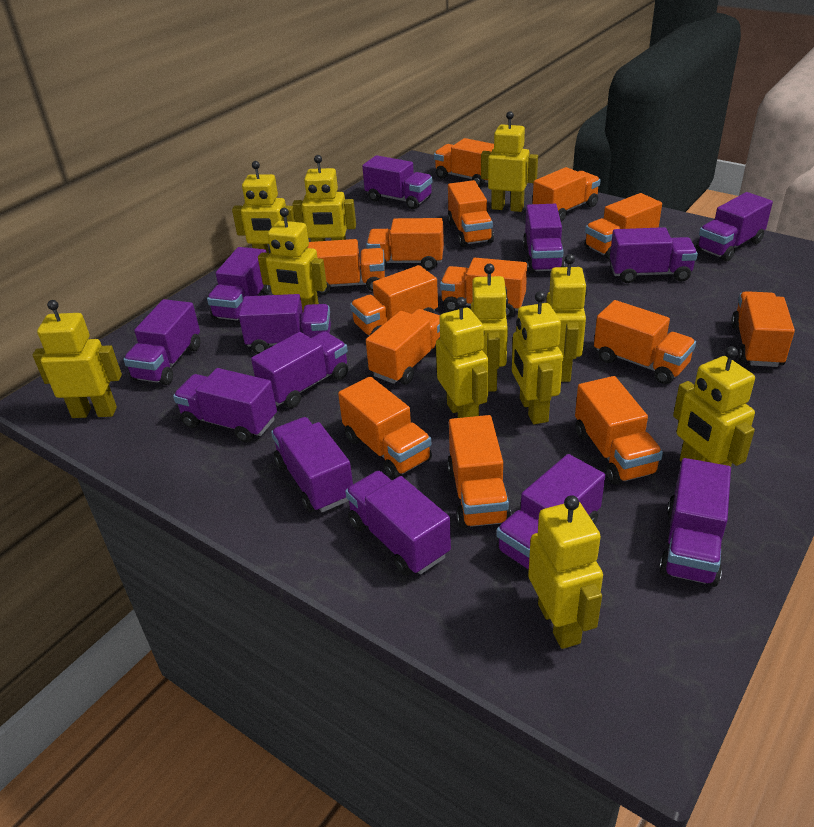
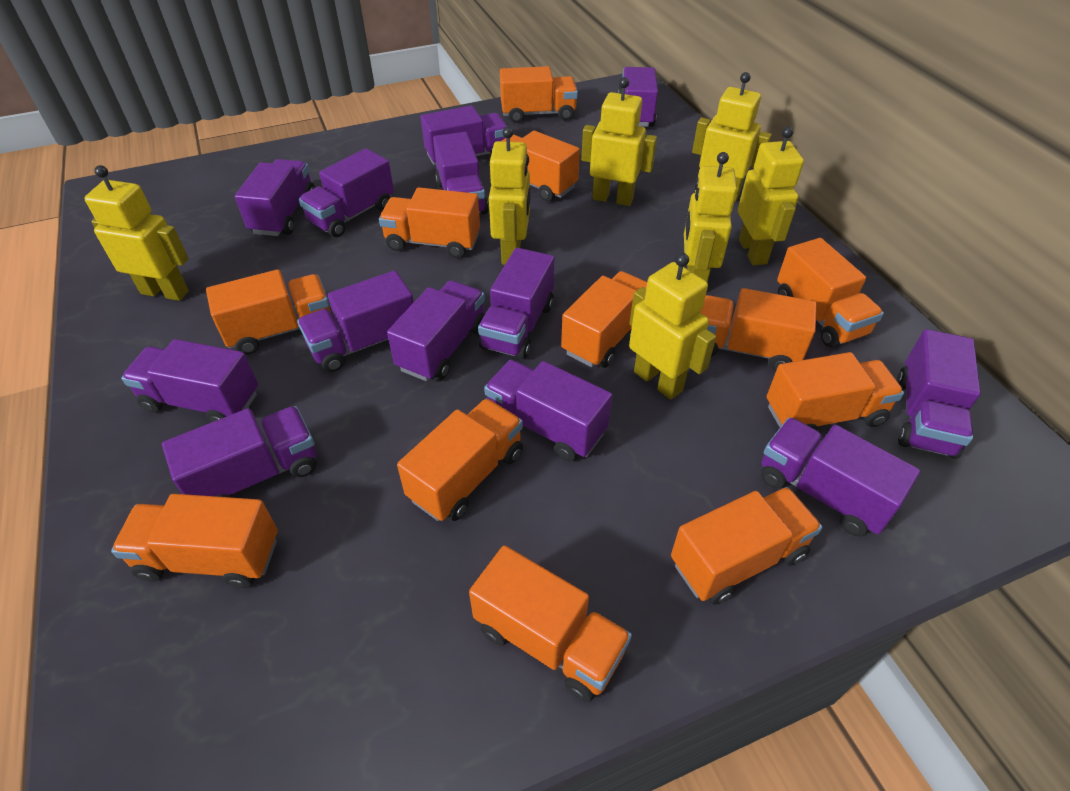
orange truck: [307,239,385,295] [338,377,432,479] [350,265,438,336] [366,218,444,270] [366,309,440,384] [434,138,494,187] [440,258,527,318] [447,415,511,529] [448,180,494,247] [533,167,600,222] [575,376,663,485] [585,193,662,260] [594,300,696,384] [731,291,795,367] = 14 -> [111,494,278,588] [206,269,331,355] [379,187,480,258] [397,398,523,521] [469,545,632,702] [492,131,580,202] [500,66,578,123] [561,271,647,368] [671,487,822,605] [700,288,817,371] [767,352,904,430] [777,238,884,348] = 12
yellow robot: [33,300,122,418] [232,161,295,253] [258,208,327,310] [292,155,356,242] [436,297,489,418] [471,264,508,392] [481,111,538,212] [512,291,563,424] [528,495,603,649] [546,254,587,382] [673,346,755,467] = 11 -> [84,165,189,301] [489,127,530,265] [581,77,657,206] [629,253,716,400] [684,152,737,283] [692,72,772,202] [738,126,804,265] = 7

